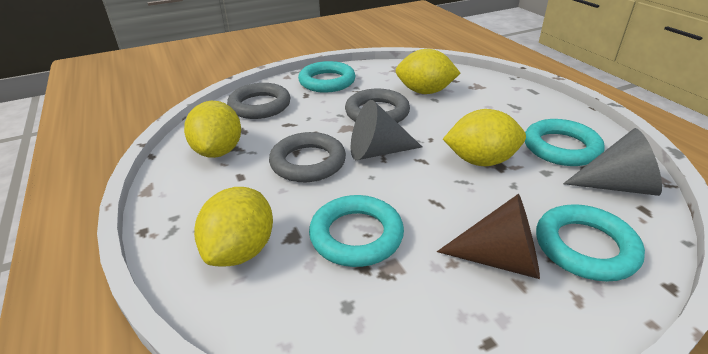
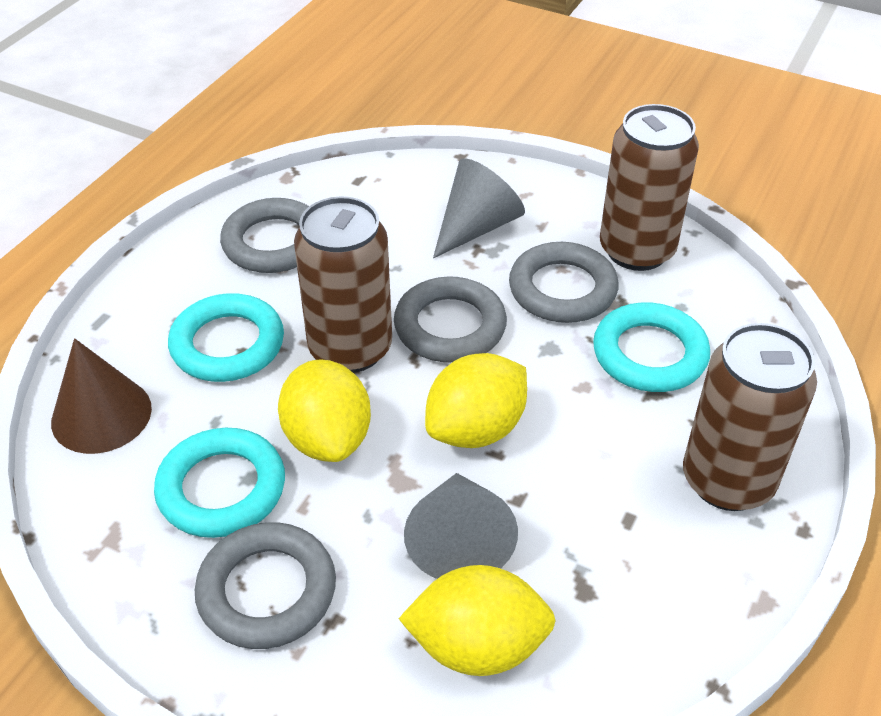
brown can: none = 0 -> [294,196,392,373] [600,104,699,271] [683,323,817,511] = 3
grey ring: [227,83,291,119] [269,132,346,182] [345,89,410,123] = 3 -> [195,522,336,649] [220,198,309,273] [394,276,507,363] [509,242,618,323] = 4
turquoise ring: [298,61,356,93] [309,195,404,267] [525,119,604,166] [536,204,645,282] = 4 -> [154,428,285,538] [168,293,284,382] [593,302,710,392] = 3
yellow lemon: [184,101,241,158] [194,187,273,267] [395,49,460,94] [443,109,526,166] = 4 -> [278,360,371,462] [399,565,556,676] [425,353,527,448] = 3

